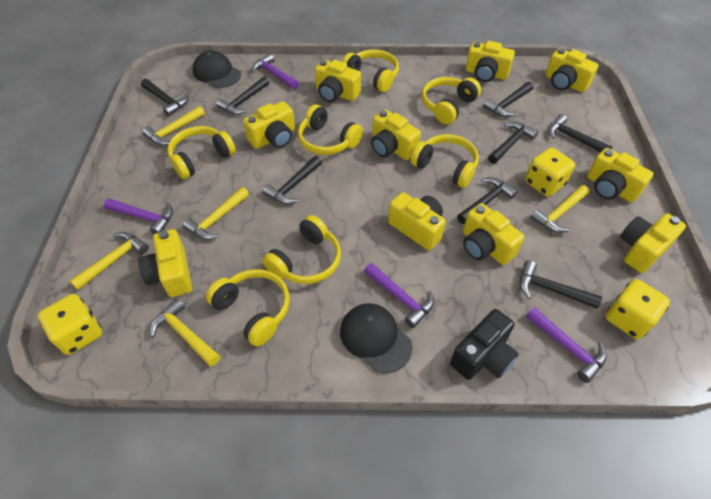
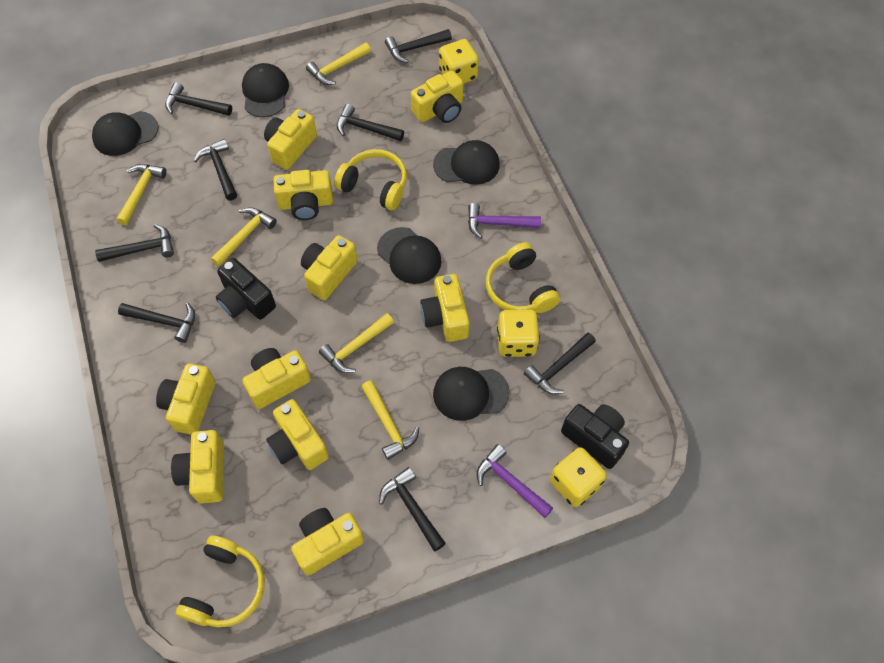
black camera: [450,309,518,380] = 1 -> [216,258,276,320] [561,404,629,469] = 2
black cap: [193,51,241,88] [340,303,413,373] = 2 -> [92,111,158,156] [242,63,289,117] [377,227,442,284] [433,140,500,185] [433,367,509,421] = 5
purple hammer: [104,198,173,234] [252,54,299,89] [364,263,434,328] [526,307,607,383] = 4 -> [468,203,541,239] [477,444,553,518] = 2
yellow headphones: [167,126,236,179] [206,269,290,346] [262,215,341,284] [298,104,363,155] [342,50,399,92] [411,134,479,188] [421,77,481,124] = 7 -> [176,536,265,627] [334,149,407,210] [486,242,560,313] = 3

